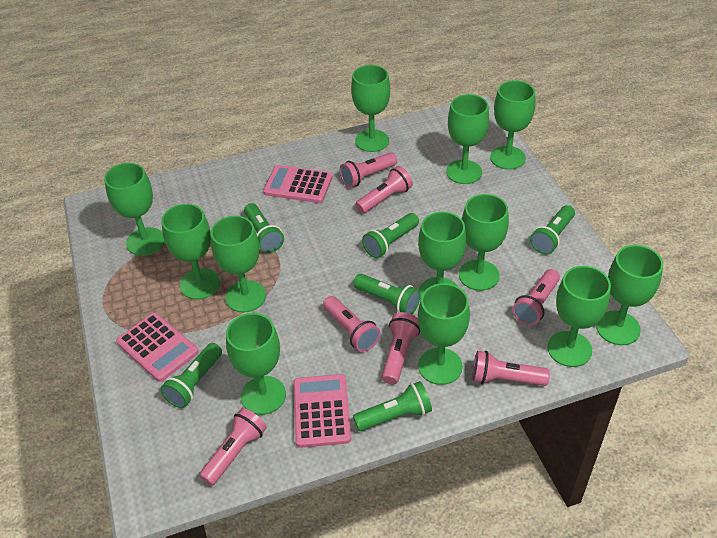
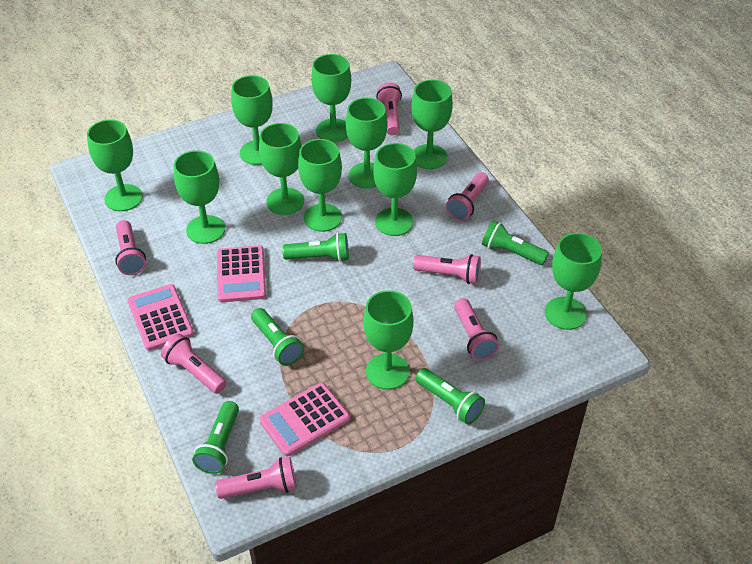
green flashlight: [160,343,222,408] [244,203,284,253] [353,274,420,314] [353,381,432,431] [362,213,419,258] [530,205,575,254] = 6 -> [192,401,239,474] [251,308,304,366] [282,233,349,262] [415,368,485,425] [482,220,549,265] = 5
green goblet: [104,163,164,256] [161,204,220,300] [211,216,266,312] [226,313,286,415] [351,65,390,152] [418,212,466,300] [418,283,470,385] [446,94,489,184] [459,194,509,291] [490,80,535,170] [547,266,611,367] [596,245,663,345] = 12 -> [87,119,143,211] [174,150,225,244] [231,75,273,165] [259,123,304,215] [298,139,342,232] [311,54,351,142] [346,98,388,188] [363,290,414,390] [373,143,417,236] [411,80,453,169] [545,233,602,330] = 11

